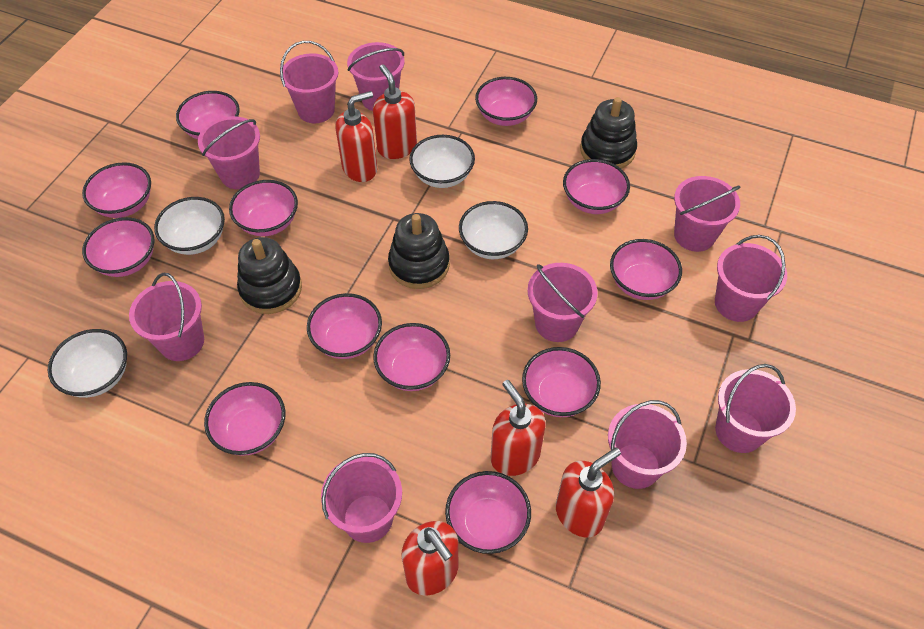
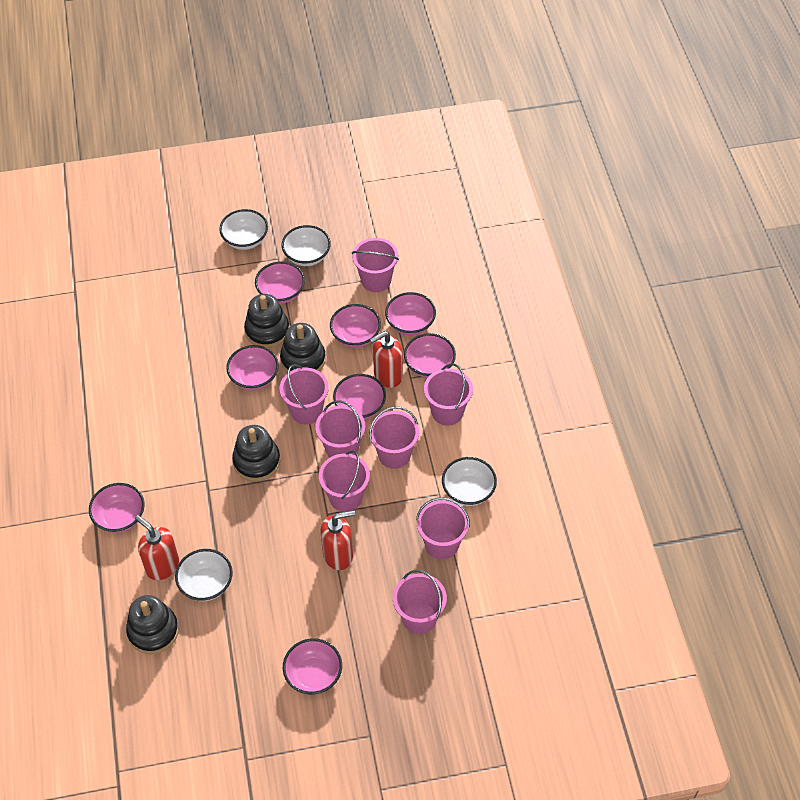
black stacking toy: [237,237,302,314] [388,213,450,289] [580,97,637,169] = 3 -> [126,595,179,654] [232,425,281,481] [244,294,289,348] [280,323,326,373] = 4
pink bowl: [82,162,151,218] [82,217,155,277] [176,91,240,139] [204,382,285,456] [229,180,298,236] [307,293,382,359] [373,323,450,391] [445,471,531,554] [475,77,537,126] [522,347,601,417] [563,159,630,214] [610,239,682,300] = 12 -> [89,483,145,533] [226,345,279,390] [255,261,305,304] [283,638,342,695] [330,304,381,348] [333,374,386,419] [385,292,436,336] [404,333,456,378] = 8
pink bucket: [129,273,204,361] [198,116,260,189] [280,41,338,123] [321,453,402,543] [347,42,405,111] [527,263,598,342] [608,400,687,489] [674,176,740,252] [715,235,787,322] [715,364,796,453] = 10 -> [279,364,329,424] [315,400,365,458] [319,450,370,512] [352,238,399,292] [369,406,419,469] [393,570,447,634] [416,498,470,559] [424,363,473,426] = 8
red soap dispenser: [336,91,377,182] [373,64,417,159] [401,521,458,595] [491,380,546,476] [556,447,621,537] = 5 -> [135,515,179,580] [321,510,355,570] [370,331,403,388] = 3

